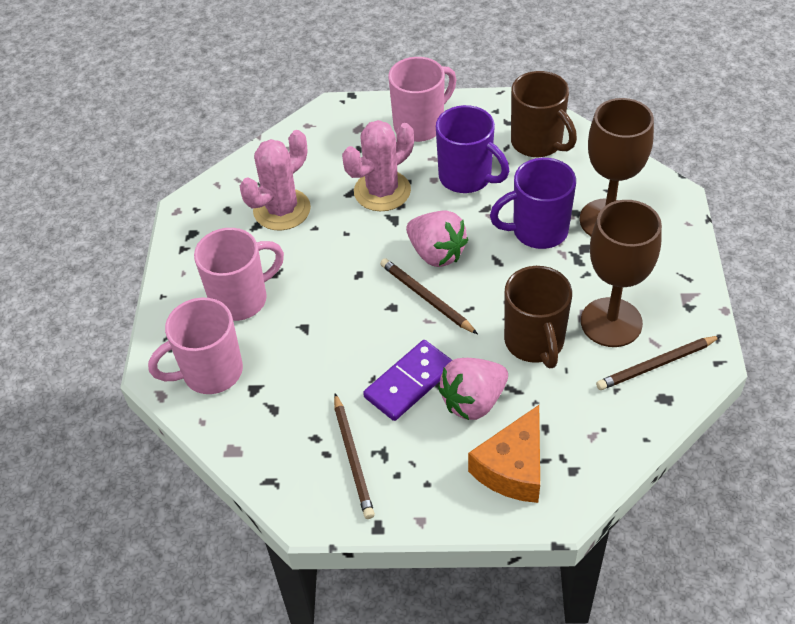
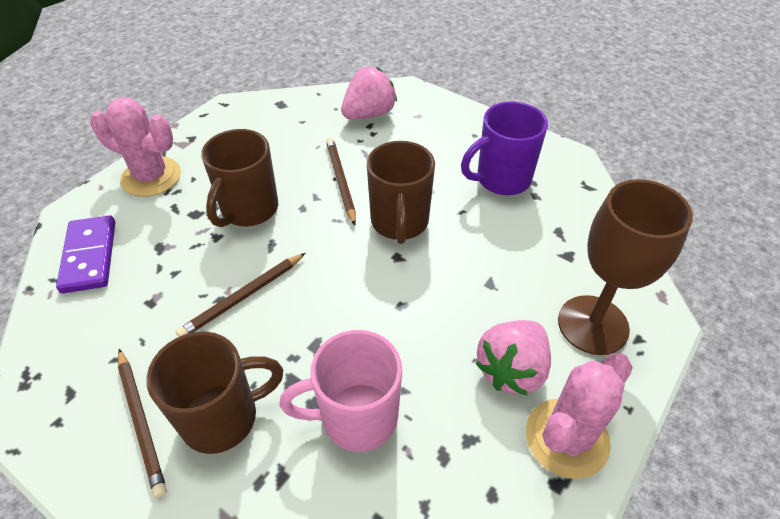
brown goblet: [580,98,654,236] [581,200,662,347] = 2 -> [558,179,693,355] = 1
brown mug: [504,266,572,368] [511,71,577,157] = 2 -> [146,331,283,454] [201,129,278,227] [367,141,435,244] = 3
orange cheese: [468,405,540,503] = 1 -> none = 0
pink mug: [148,298,243,394] [194,228,284,321] [388,57,456,142] = 3 -> [279,330,402,452] = 1
purple mug: [436,105,509,193] [490,158,576,249] = 2 -> [461,101,548,195] = 1

